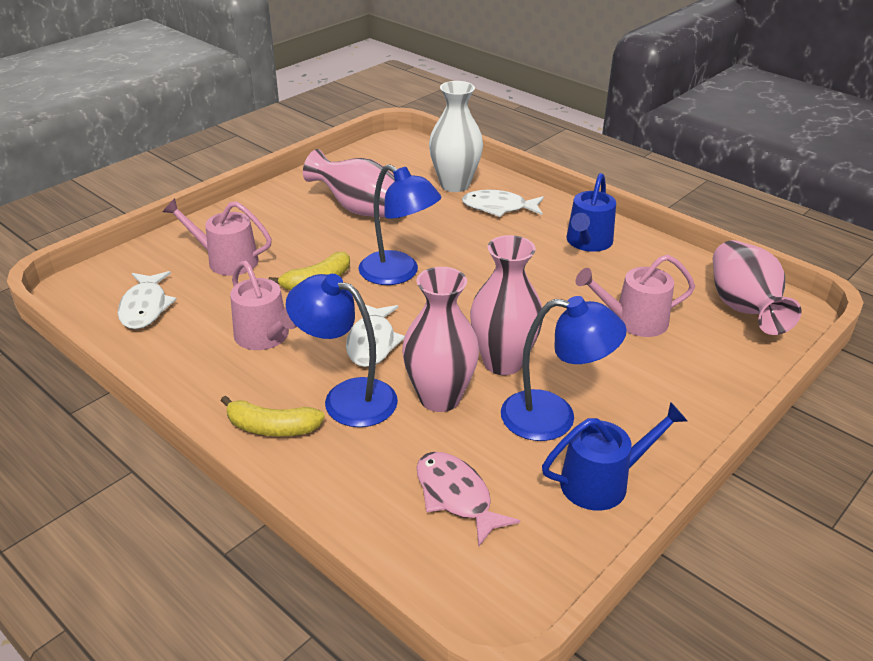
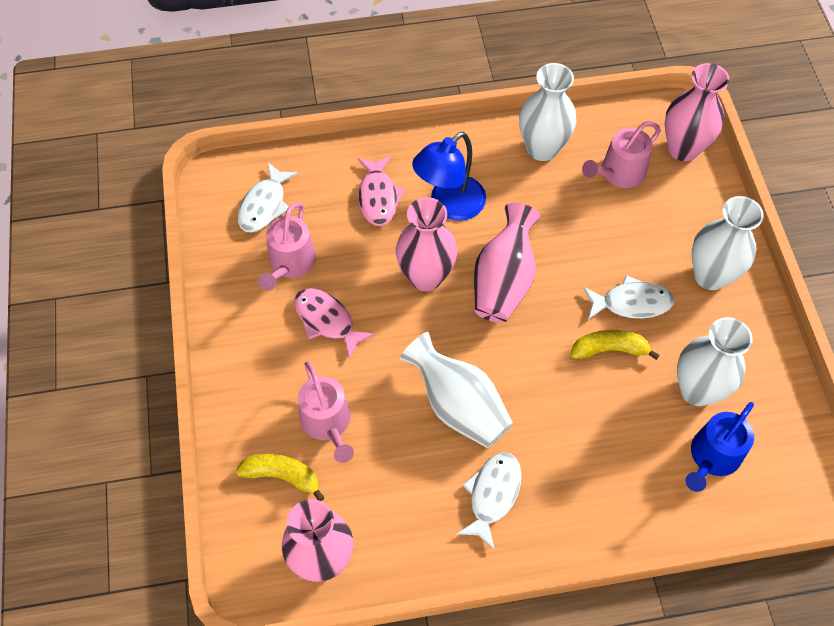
blue lamp: [286,274,398,427] [359,164,441,285] [501,296,627,441] = 3 -> [412,132,486,221] = 1
blue watering can: [542,402,687,511] [566,173,616,252] = 2 -> [685,402,754,492] = 1
pink fish: [417,452,520,547] = 1 -> [294,288,375,359] [358,156,405,226] = 2
white vase: [429,81,483,192] = 1 -> [400,332,513,448] [519,63,576,161] [677,317,753,406] [692,196,764,290] = 4

